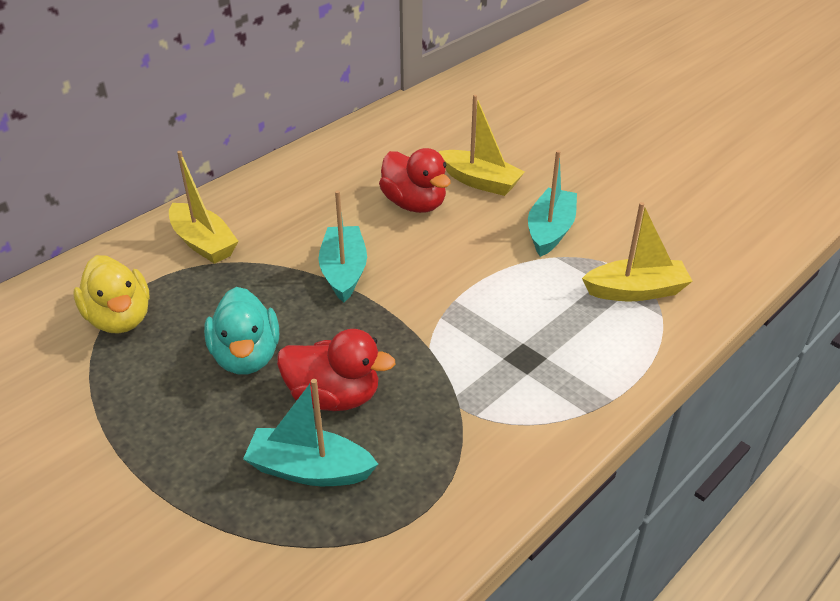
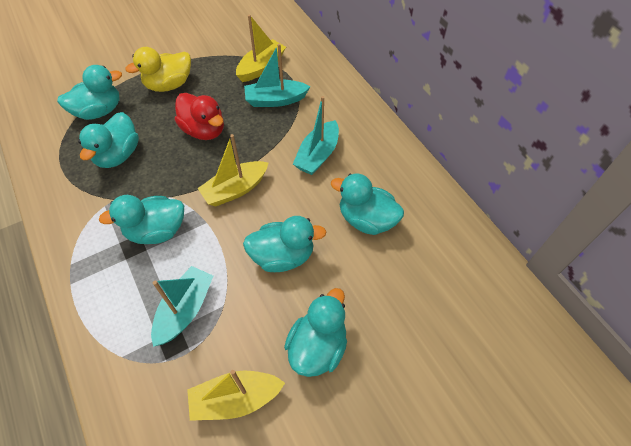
red duck: [277,329,396,411] [379,148,451,213] = 2 -> [175,93,224,140] = 1
turquoise duck: [204,287,279,375] = 1 -> [57,65,122,120] [78,112,139,168] [99,195,184,244] [243,216,327,272] [284,288,347,377] [331,174,404,235] = 6

